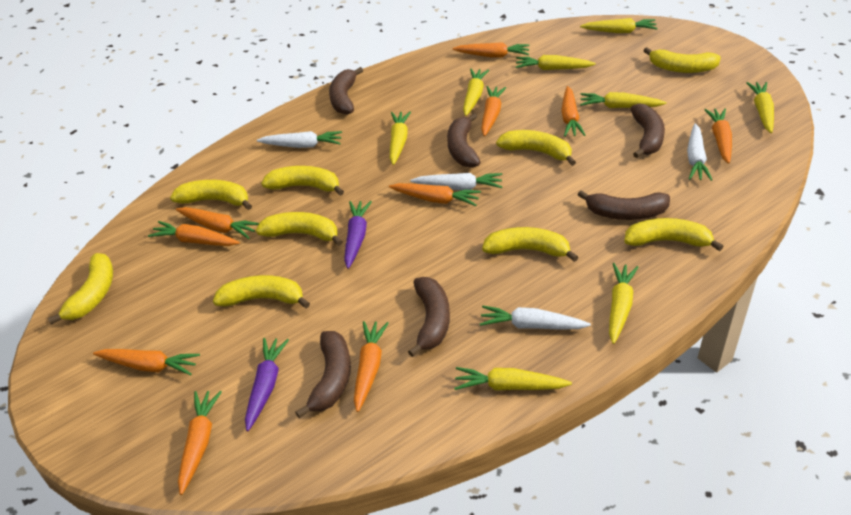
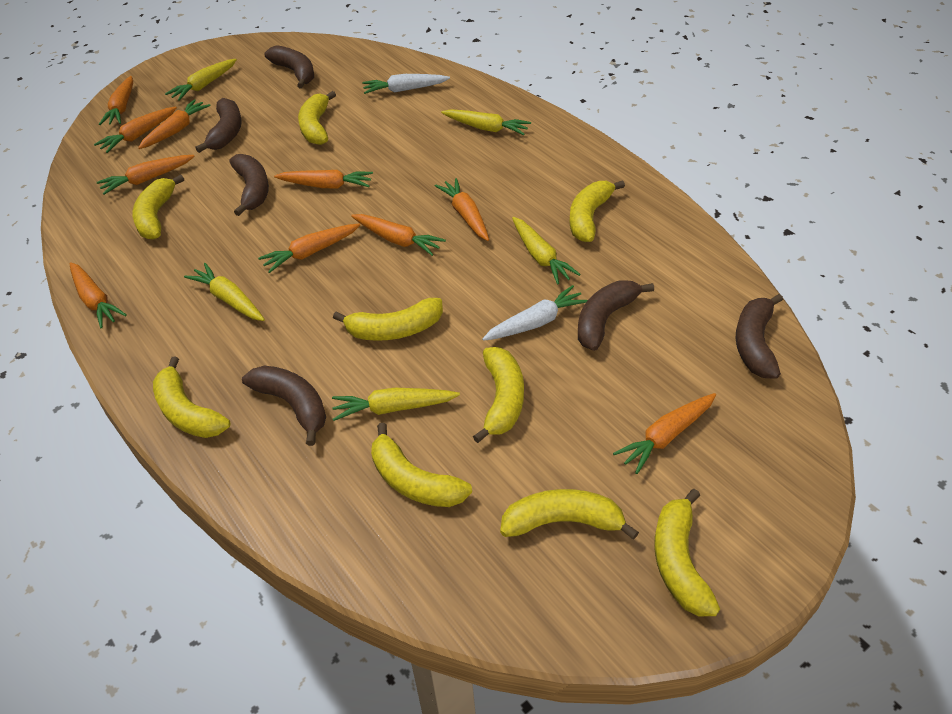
purple carrot: [245,338,289,431] [344,201,372,269] = 2 -> none = 0
white carrot: [257,131,342,148] [410,173,502,190] [480,305,591,329] [687,123,712,181] = 4 -> [362,74,450,94] [482,285,588,341] = 2
yellow carrot: [390,112,411,165] [454,367,572,391] [463,69,489,116] [515,55,596,70] [580,18,658,33] [580,92,666,108] [609,263,638,344] [746,82,774,133] = 8 -> [165,59,237,101] [184,263,265,321] [332,388,460,421] [441,109,531,135] [512,217,580,285] = 5

